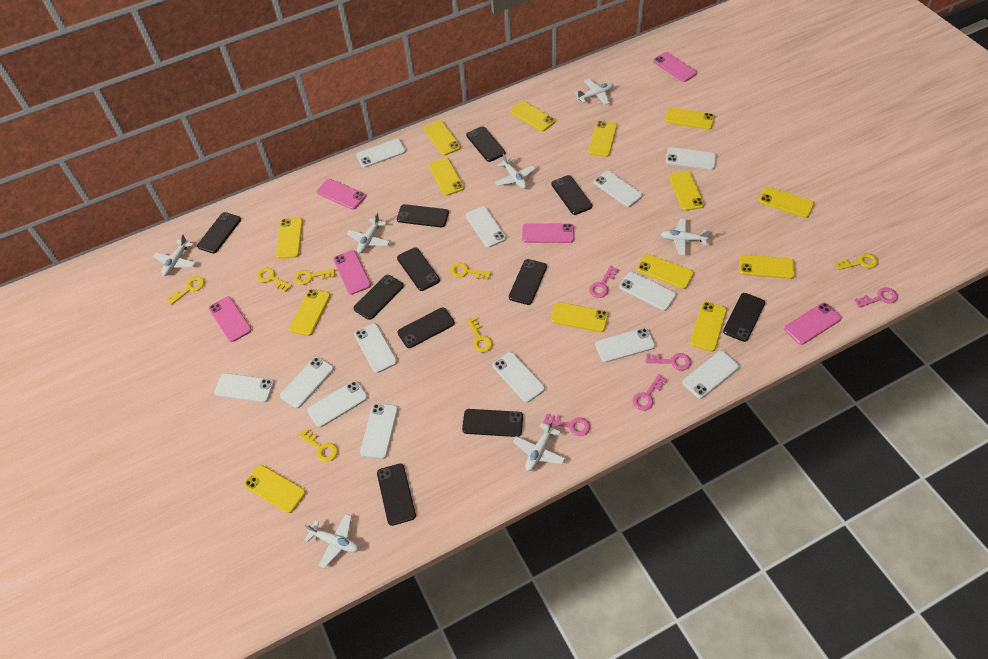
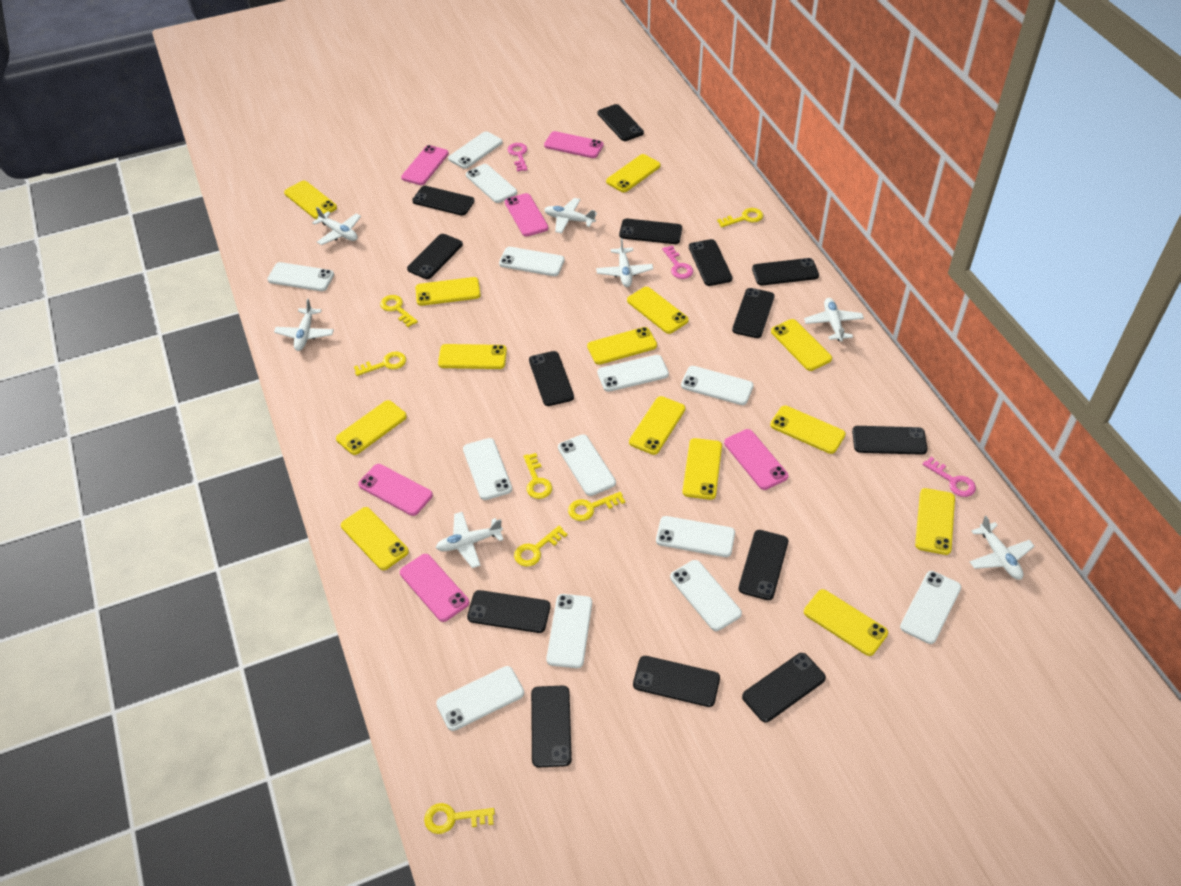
black phone: [197,212,241,254] [354,275,404,320] [377,464,416,526] [397,204,449,227] [397,247,440,291] [397,307,455,348] [462,409,523,437] [466,126,506,162] [509,259,547,305] [551,175,592,215] [723,293,765,342] = 11 -> [407,234,463,279] [412,186,475,215] [467,590,550,633] [529,351,574,406] [531,685,572,767] [598,104,644,141] [619,219,682,244] [633,656,720,707] [689,239,732,286] [732,288,775,338] [739,530,788,600] [742,653,826,722] [752,258,819,285] [852,426,927,455] = 14
pink key: [543,414,590,436] [589,266,619,298] [633,374,667,411] [645,353,691,370] [854,287,898,308] = 5 -> [508,143,528,172] [662,245,693,279] [923,457,976,497] = 3

